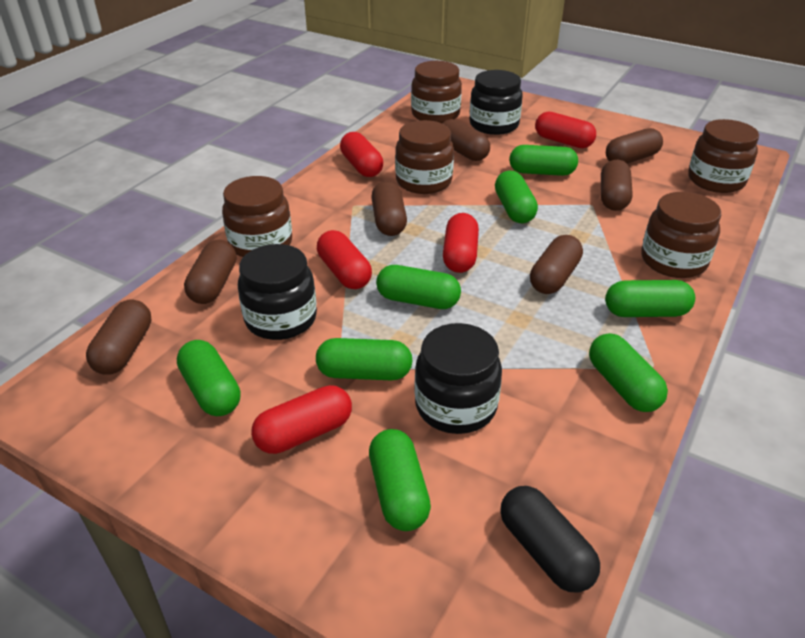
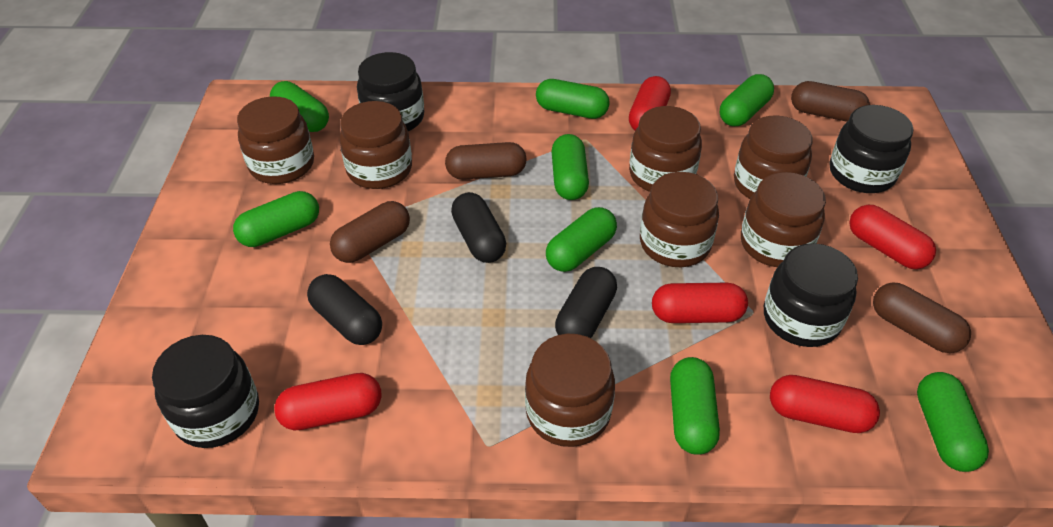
black capsule: [500,486,600,593] = 1 -> [307,274,382,345] [451,192,506,263] [555,267,617,338] = 3
black jar: [238,244,317,340] [414,323,502,434] [469,70,523,135] = 3 -> [152,335,259,448] [357,52,424,131] [764,243,858,347] [830,105,914,193] = 4
brown capsule: [86,299,152,375] [184,240,237,304] [371,181,407,236] [442,119,490,161] [530,235,583,294] [601,160,633,211] [606,128,663,164] = 7 -> [330,201,410,263] [445,142,527,180] [791,81,870,122] [873,282,971,353] = 4
brown jar: [222,176,292,257] [395,120,454,194] [411,61,462,123] [641,192,721,278] [688,119,759,193] = 5 -> [237,96,314,184] [339,101,412,189] [525,334,615,447] [629,106,702,192] [640,172,719,267] [734,115,813,199] [741,172,826,267] = 7

